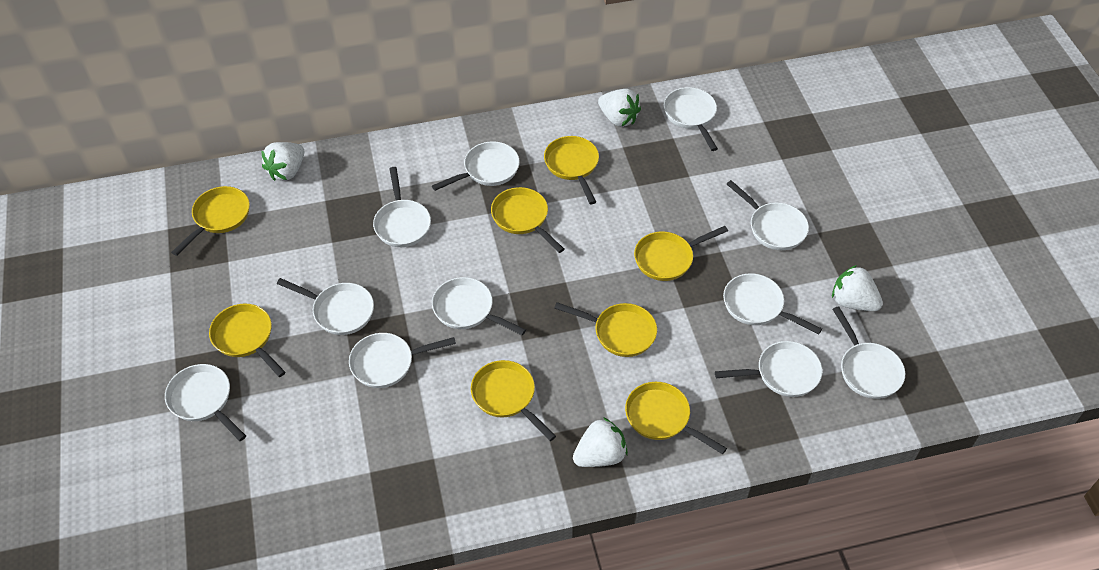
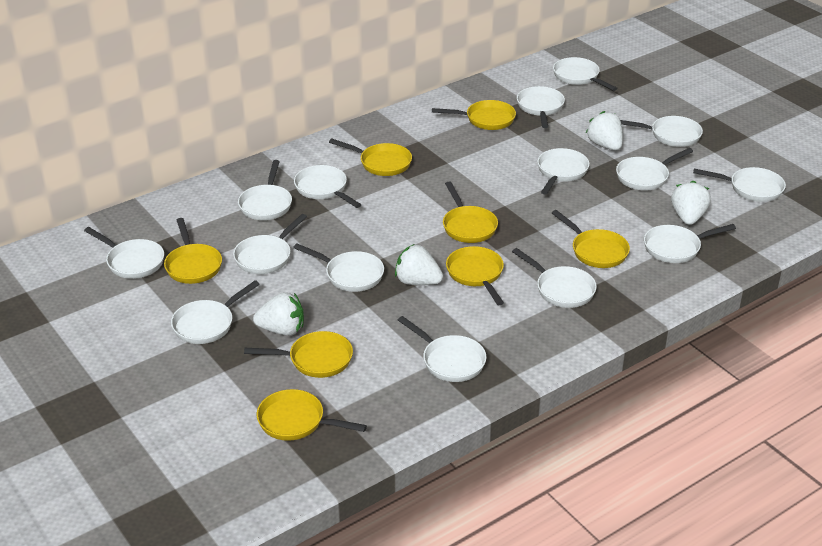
white pan: [165,364,246,441] [277,278,374,335] [349,333,456,388] [373,167,431,247] [432,142,520,191] [432,277,526,336] [664,87,718,151] [715,341,822,397] [723,273,822,334] [727,180,809,250] [833,306,905,399] = 11 -> [84,227,164,279] [171,280,260,344] [233,214,307,274] [238,160,292,220] [293,243,384,292] [294,165,361,208] [398,316,487,382] [512,248,597,308] [517,86,565,128] [537,148,589,195] [553,57,617,91] [616,148,693,190] [620,116,703,147] [644,224,736,263] [693,167,786,202] = 15

